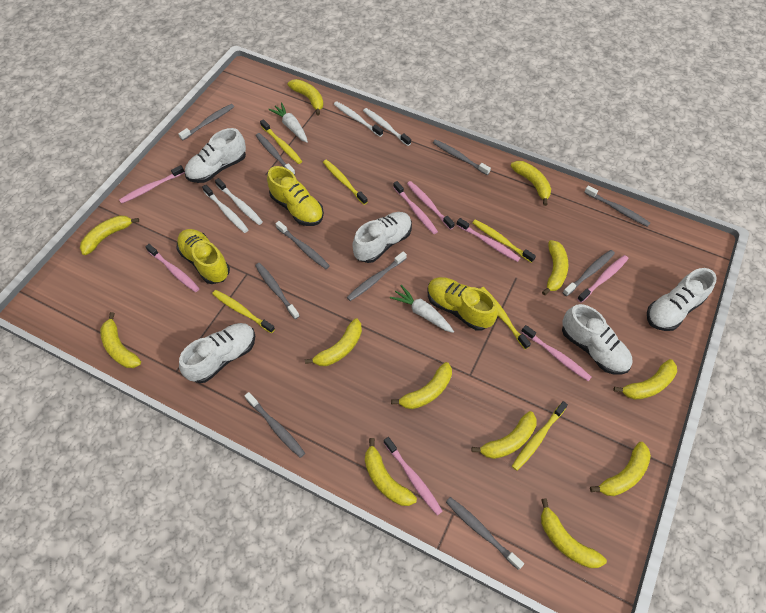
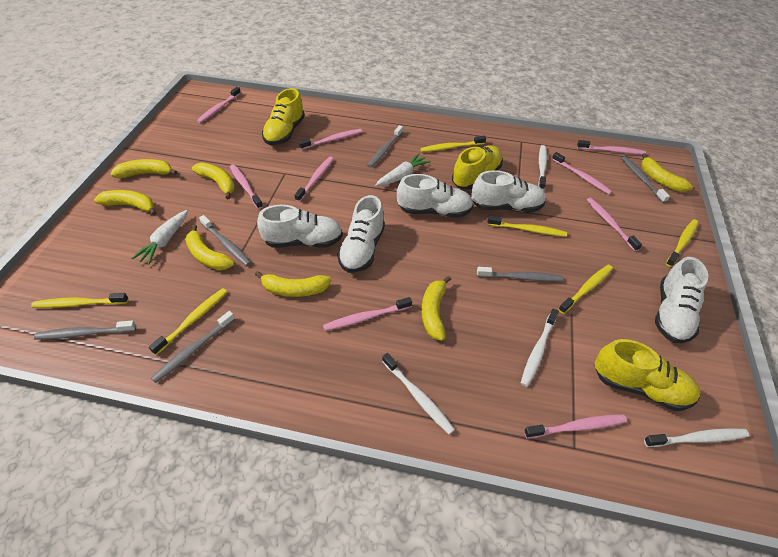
grey toothbrush: [178,104,234,141] [244,392,305,458] [255,263,300,319] [256,133,295,175] [275,221,330,269] [347,251,407,301] [433,139,491,175] [446,497,524,570] [562,250,615,296] [584,185,650,227] = 10 -> [34,321,136,339] [151,311,235,383] [199,215,251,266] [367,125,403,168] [477,267,563,281] [621,156,670,203] = 6
pink toothbrush: [119,165,185,204] [145,244,200,292] [384,437,443,516] [393,181,438,234] [407,181,455,230] [457,218,520,262] [522,325,592,381] [577,255,628,303] = 8 -> [197,87,241,123] [230,164,263,209] [295,157,334,202] [299,129,362,150] [323,297,412,331] [524,414,627,439] [552,152,613,195] [577,140,646,155] [587,198,642,251] = 9
yellow banana: [80,215,139,255] [100,312,141,368] [288,79,324,115] [305,318,362,366] [365,438,417,506] [391,362,452,409] [472,411,536,459] [511,161,551,206] [541,498,607,568] [542,240,568,295] [590,442,651,496] [614,359,677,400] = 12 -> [94,190,157,215] [110,159,177,178] [185,225,235,270] [192,163,235,199] [255,271,331,297] [421,276,451,341] [641,153,693,192] = 7

